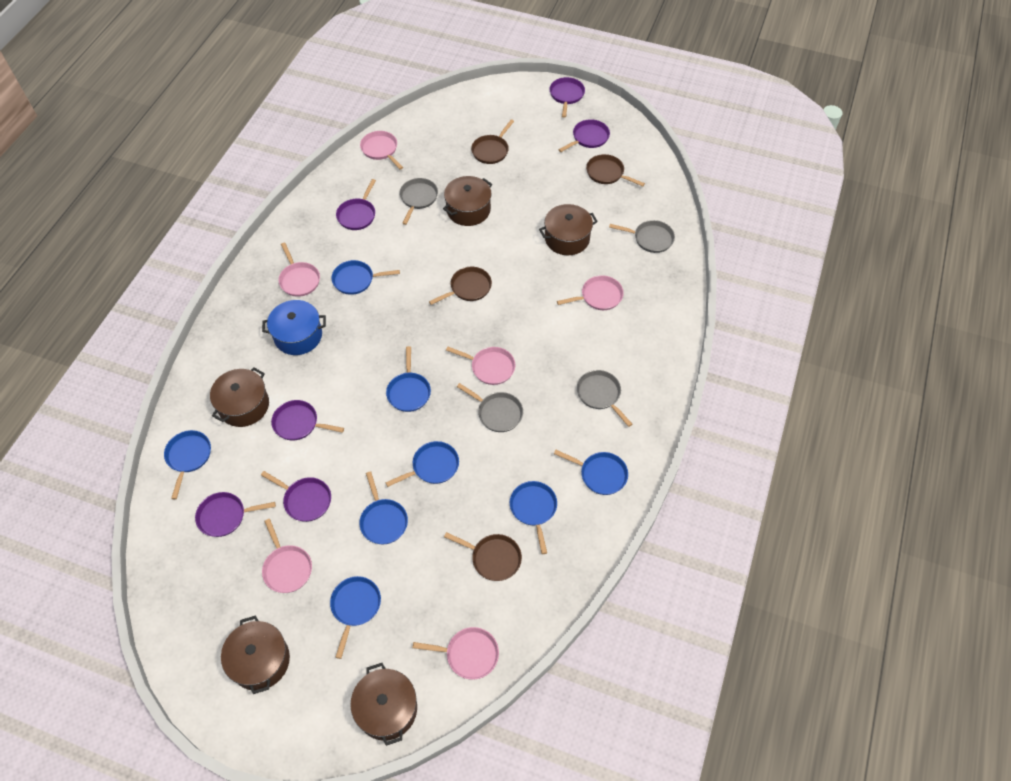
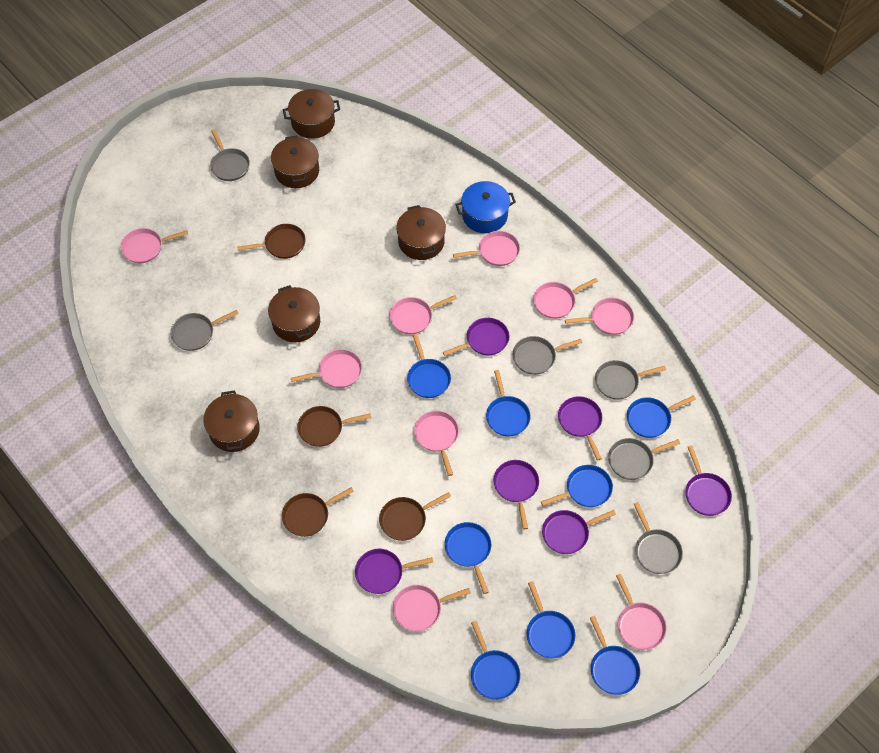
grey pan: [399,178,438,225] [457,383,523,432] [577,370,632,427] [609,220,675,253] = 4 -> [170,310,239,351] [210,129,250,181] [513,336,582,375] [595,360,666,400] [608,438,680,480] [634,502,683,574] = 6
pink pan: [262,519,312,593] [279,243,320,297] [360,131,403,169] [412,627,499,680] [446,346,515,385] [557,275,624,310] = 6 -> [121,228,188,263] [291,349,362,388] [390,295,457,334] [393,585,471,631] [414,411,459,476] [453,231,520,266] [533,278,598,319] [565,297,634,335] [616,574,667,650] = 9

